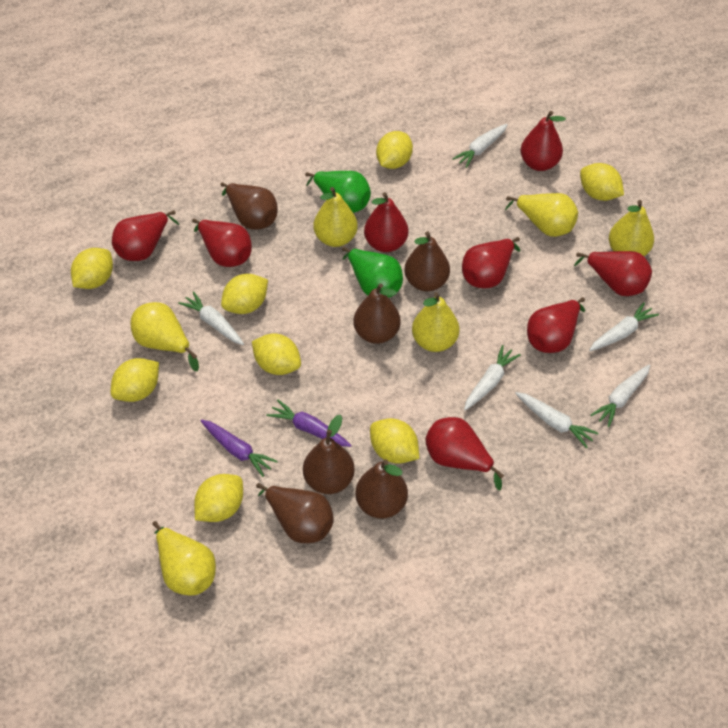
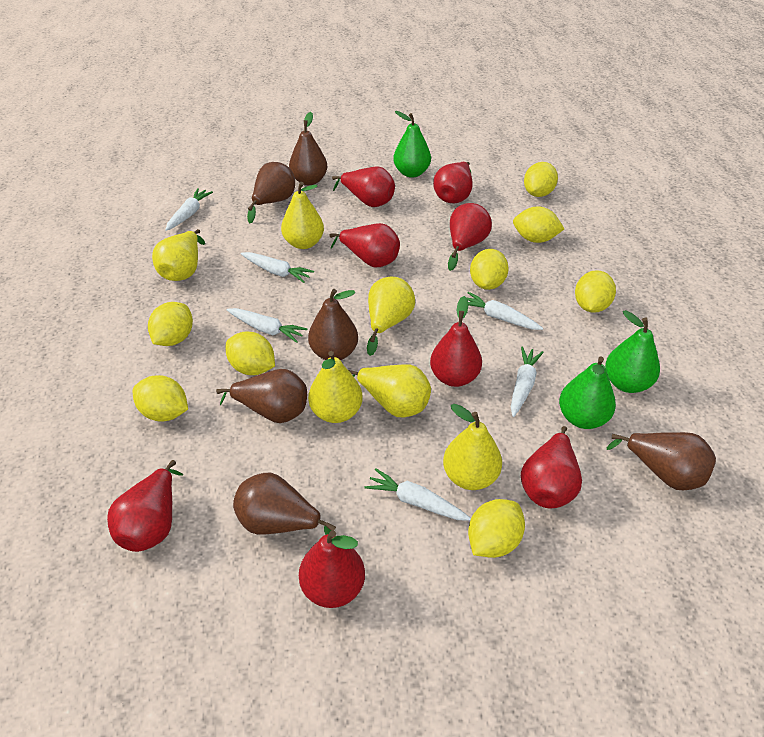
green pear: [305,171,371,213] [342,247,403,298] = 2 -> [393,111,431,178] [559,357,616,429] [605,310,660,393] = 3
purple carrot: [200,419,278,477] [267,400,352,447] = 2 -> none = 0

